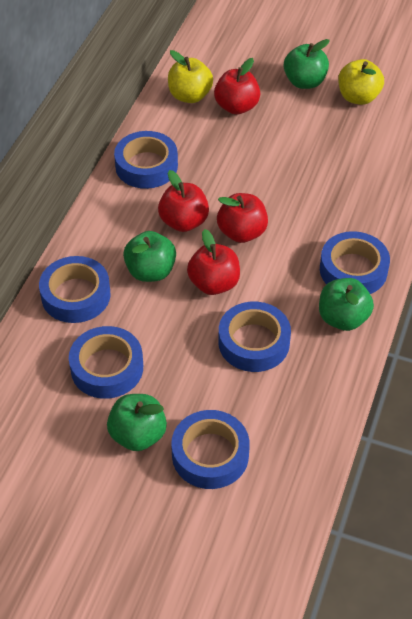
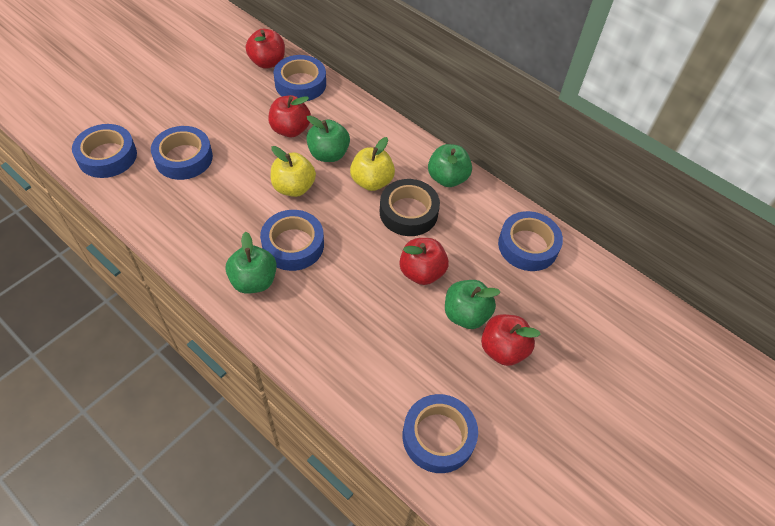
black tape: none = 0 -> [380,179,440,236] = 1

